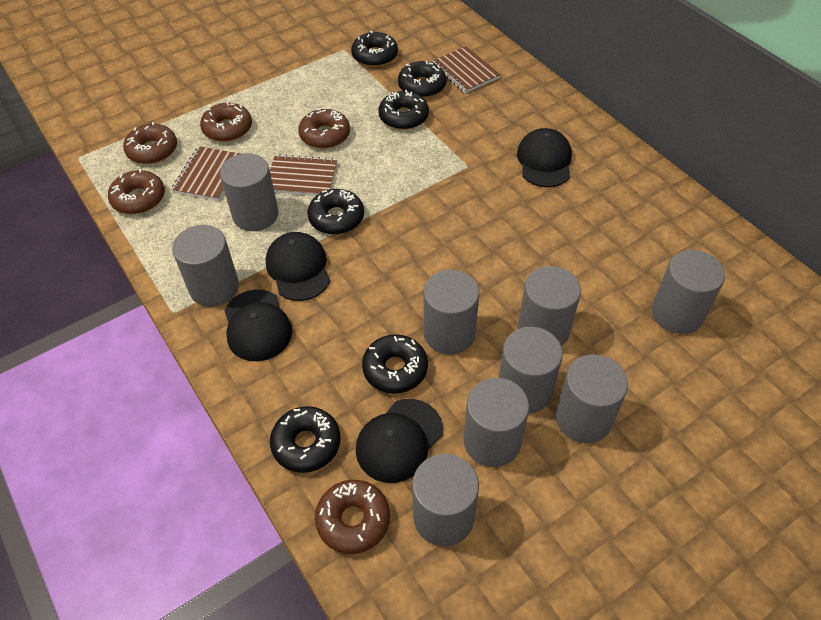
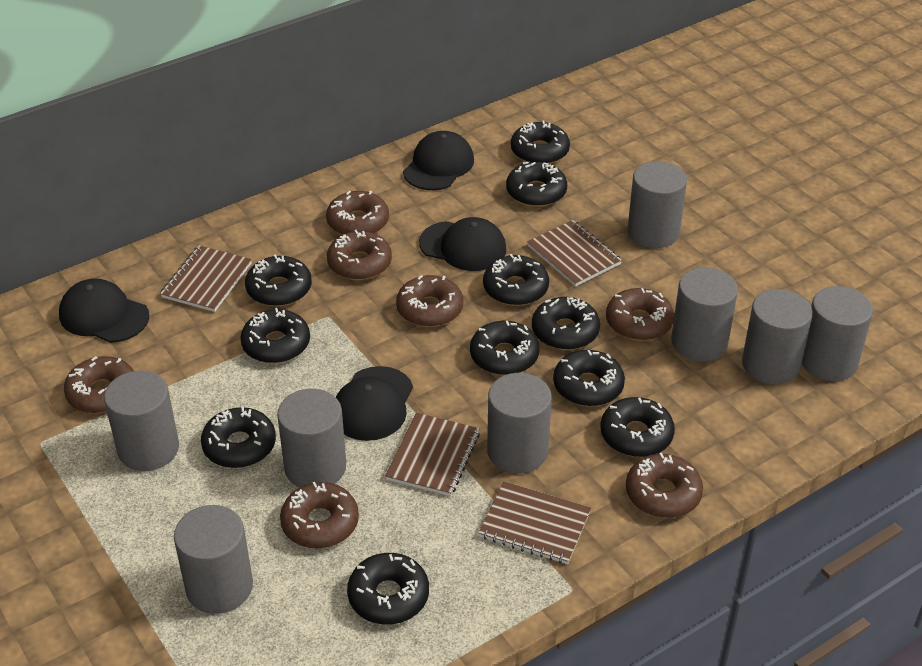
black donut: [270,406,341,473] [308,189,364,234] [351,31,398,67] [362,334,428,394] [379,90,429,130] [398,61,446,98] = 6 -> [201,406,276,468] [240,308,310,363] [245,254,312,306] [347,553,429,625] [470,321,539,375] [483,254,549,306] [506,162,567,207] [511,121,570,164] [532,297,600,350] [553,350,625,406] [601,397,675,457] = 11
brown donut: [108,169,165,214] [123,122,177,164] [200,102,252,142] [298,109,350,149] [315,480,390,554] = 5 -> [64,356,134,413] [280,482,359,549] [326,191,389,235] [327,230,392,280] [396,275,463,327] [606,288,674,341] [626,453,703,518] = 7
brown notebook: [171,146,241,201] [270,154,337,196] [432,46,501,93] = 3 -> [160,245,252,312] [385,413,480,496] [478,481,591,564] [527,220,622,287] = 4
grey cylinder: [172,225,239,307] [220,153,279,231] [412,454,479,546] [423,270,479,354] [463,378,529,467] [499,327,563,414] [518,266,581,346] [555,355,628,443] [652,250,725,334] = 9 -> [104,371,179,471] [174,505,253,614] [277,389,346,488] [487,373,552,473] [628,161,687,248] [671,267,738,361] [742,289,813,384] [802,286,873,381] = 8

